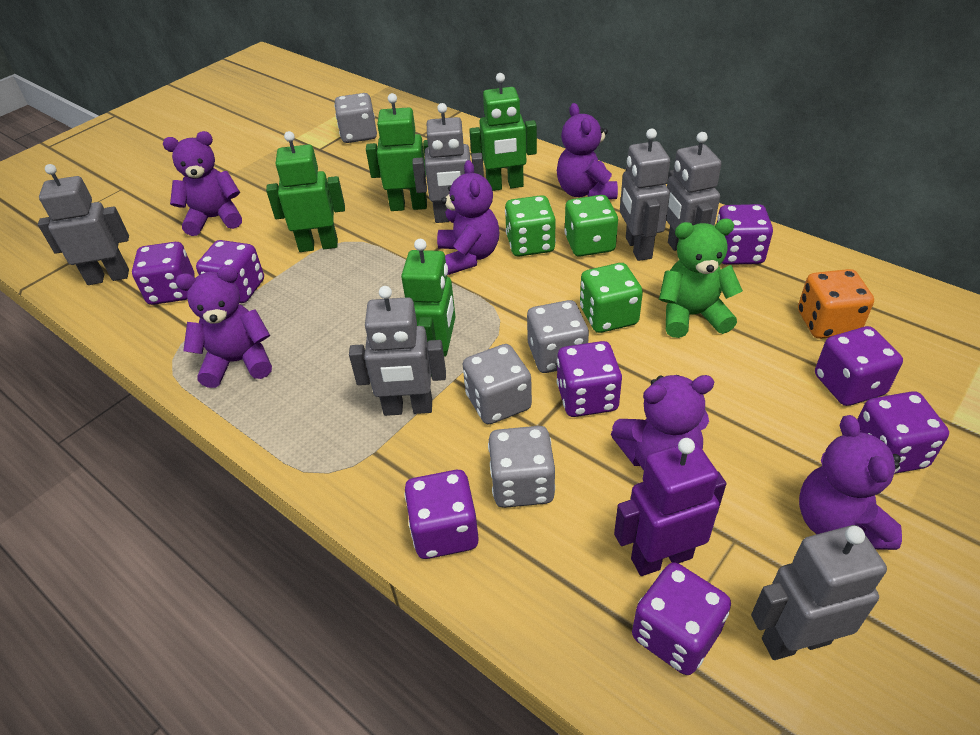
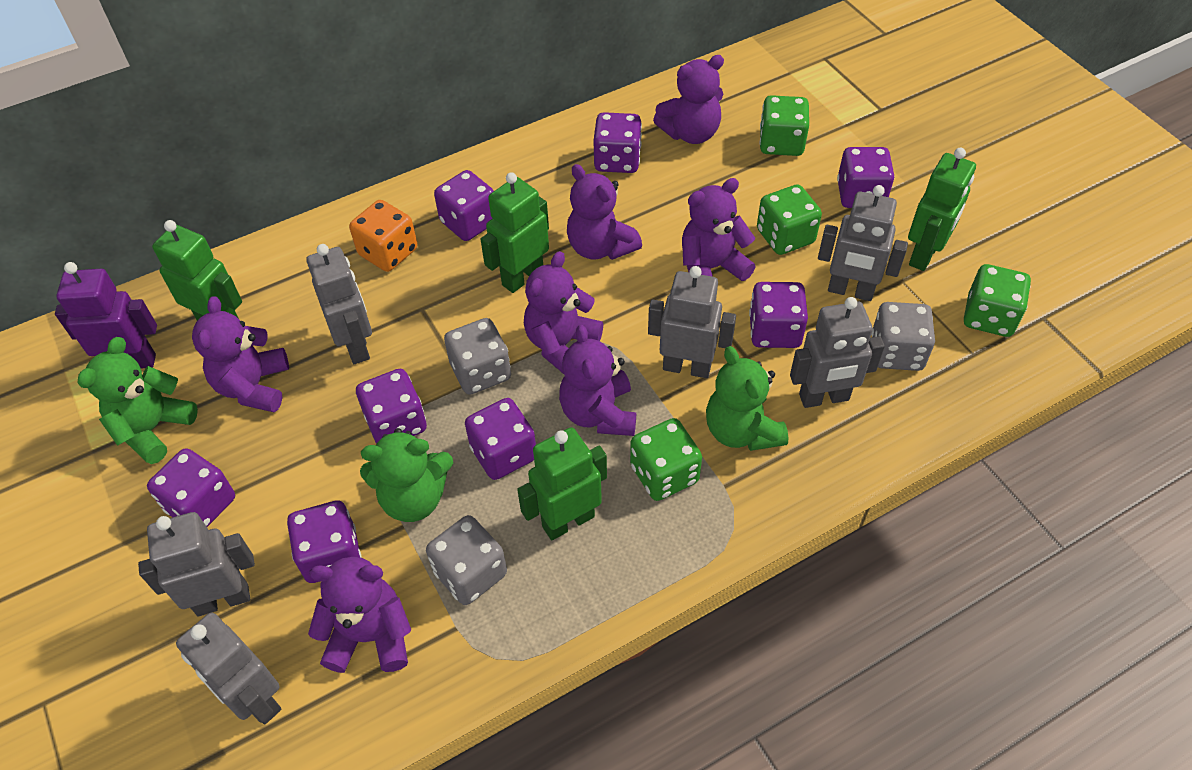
green dice: [505,195,556,256] [564,195,618,257] [580,263,643,333] = 3 -> [630,418,702,501] [757,184,822,255] [760,95,809,156] [964,264,1031,337] = 4
green teddy bear: [659,219,743,338] = 1 -> [78,337,198,464] [360,428,453,522] [706,346,788,451] = 3
grey dice: [334,93,377,143] [462,344,532,425] [488,426,555,508] [527,300,589,373] = 4 -> [426,515,507,605] [444,318,511,395] [871,302,935,371] = 3
purple teddy bear: [163,131,242,236] [175,266,272,388] [437,160,499,275] [557,103,618,200] [611,375,714,470] [799,415,902,550] = 6 -> [192,296,289,412] [308,557,411,673] [524,251,603,374] [559,325,636,436] [567,164,642,260] [653,55,724,144] [682,178,755,281] = 7

